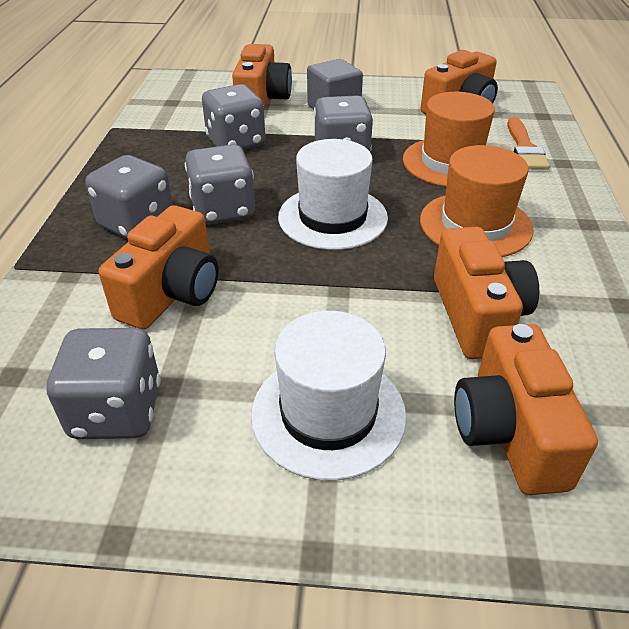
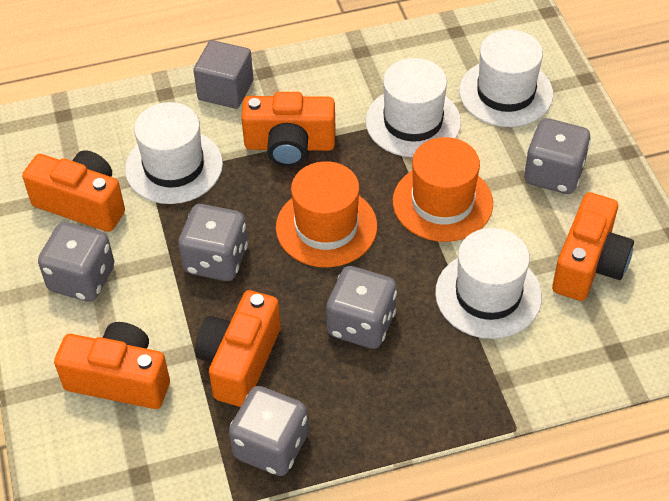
orange brush: [507,117,550,170] = 1 -> none = 0
white hat: [251,311,407,481] [278,139,388,250] = 2 -> [125,102,223,204] [366,58,461,157] [435,228,542,339] [459,30,553,127] = 4

